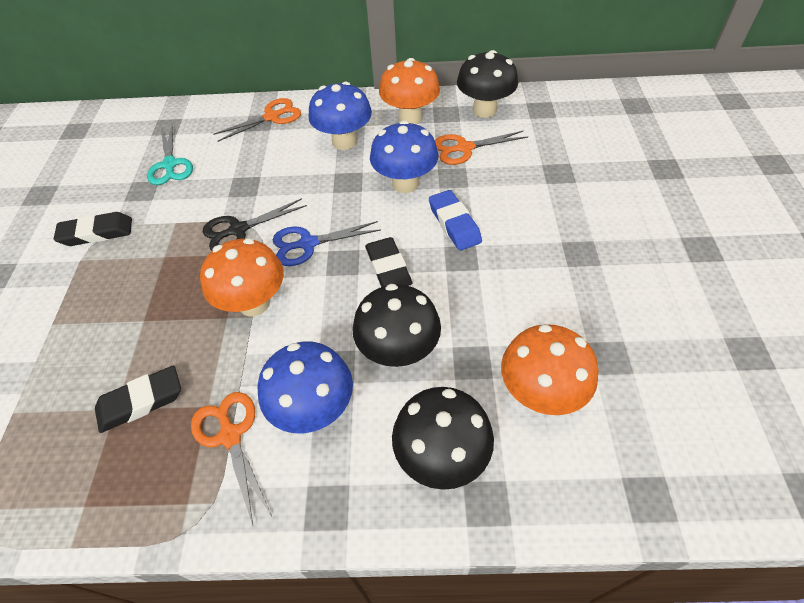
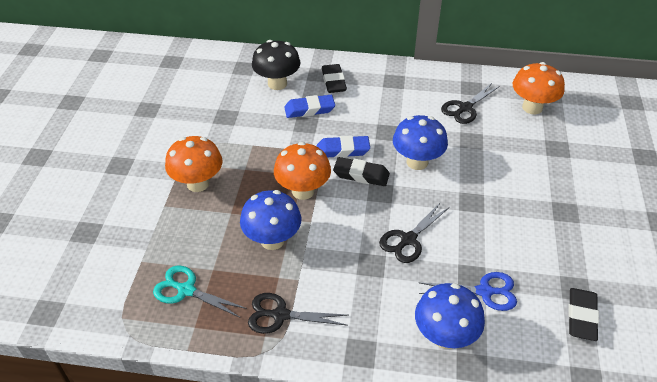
black mushroom: [352,284,441,367] [392,387,494,490] [457,50,518,118] = 3 -> [252,40,300,90] = 1
black scissors: [203,198,307,251] = 1 -> [248,293,348,334] [379,202,450,263] [441,83,500,124] = 3
blue eraser: [429,190,482,251] = 1 -> [284,95,335,118] [317,135,370,158] = 2
orange scissors: [191,392,272,525] [213,98,301,142] [435,130,528,165] = 3 -> none = 0

